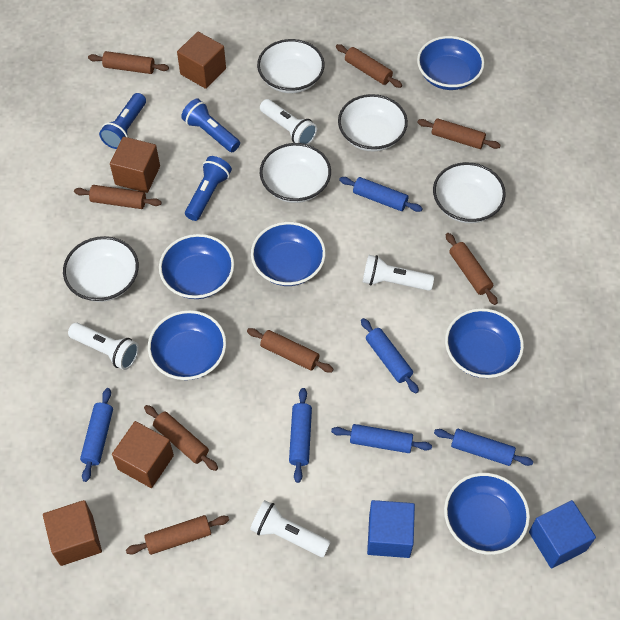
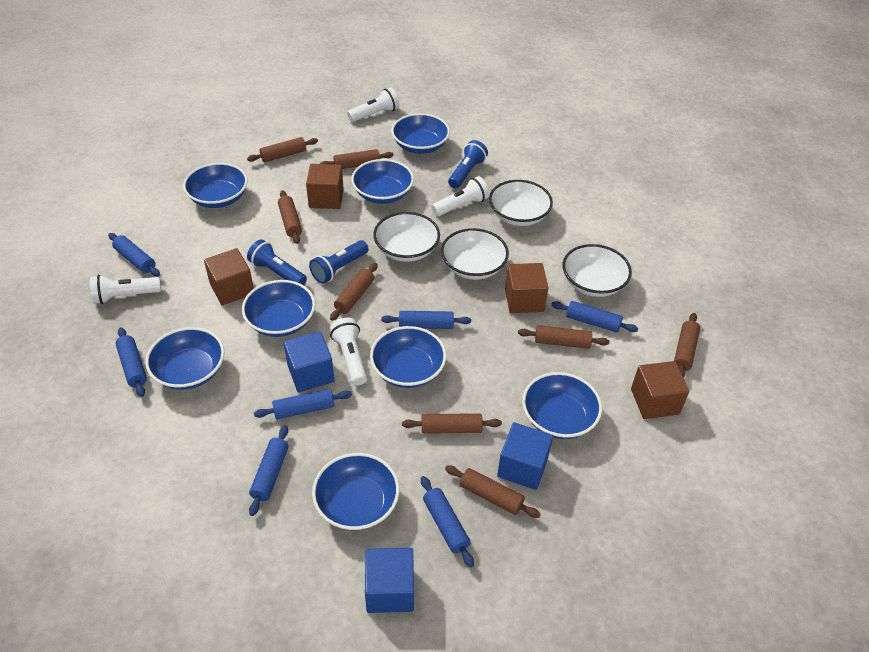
blue bowl: [148,310,226,380] [159,234,234,299] [251,222,326,286] [417,36,485,90] [444,473,530,555] [445,308,524,378] = 6 -> [145,327,224,390] [183,163,248,208] [242,280,315,337] [312,453,400,530] [351,159,414,204] [370,326,446,388] [391,113,450,154] [522,372,602,439] = 8
blue cube: [367,500,415,558] [529,500,596,568] = 2 -> [284,331,334,392] [365,548,414,613] [497,422,553,490] = 3
blue rolling pin: [80,388,113,482] [289,388,312,483] [331,424,432,453] [339,177,423,212] [361,318,419,393] [434,429,533,466] = 6 -> [108,233,160,276] [115,327,147,397] [249,425,289,516] [254,389,352,420] [381,311,471,329] [421,476,474,567] [551,301,638,333] = 7
white bowl: [63,236,139,302] [257,39,325,93] [260,143,331,203] [338,94,408,152] [433,162,506,223] = 5 -> [373,212,440,262] [441,228,509,280] [489,180,553,226] [563,244,632,297] = 4

